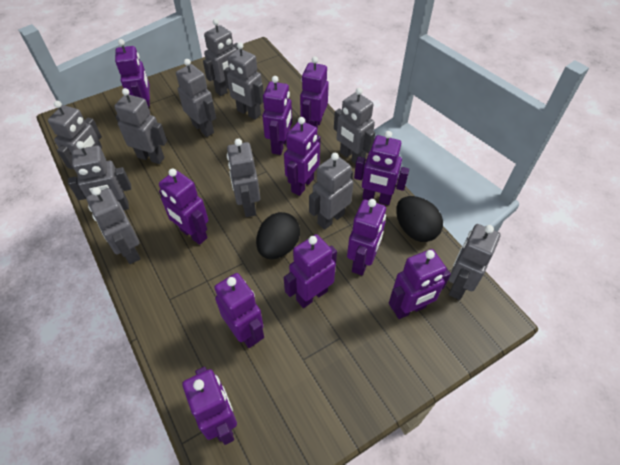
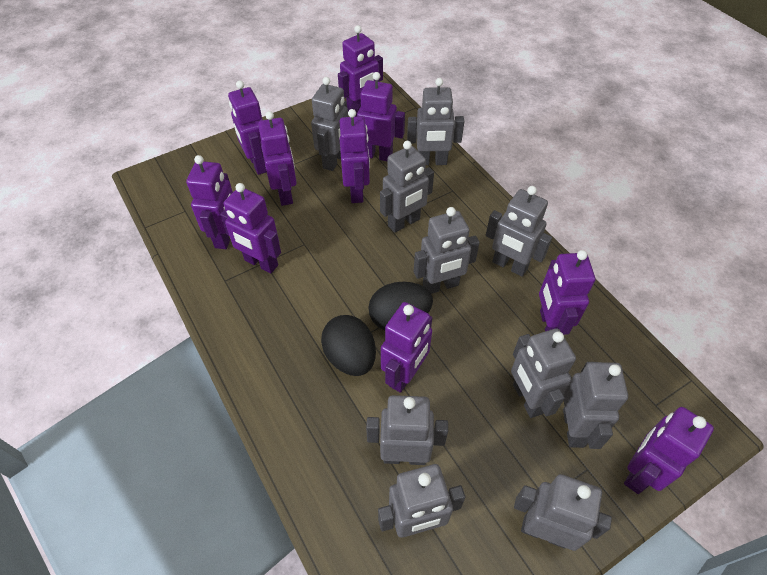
grey robot: [48,101,102,169] [68,141,131,210] [86,187,140,264] [114,88,167,164] [176,59,216,137] [203,19,238,96] [224,42,264,120] [227,139,260,217] [309,153,354,230] [334,88,375,164] [448,224,501,300] = 11 -> [311,77,348,171] [366,395,448,465] [378,464,466,538] [380,141,434,233] [407,78,464,165] [414,207,480,294] [486,186,552,277] [511,328,576,418] [514,474,612,551] [563,362,628,449] = 10
purple robot: [115,39,150,108] [159,169,208,245] [182,367,237,445] [215,273,264,348] [263,76,292,155] [284,117,321,196] [284,234,337,308] [300,56,329,130] [347,199,386,276] [354,131,409,205] [389,249,451,319] = 11 -> [186,155,233,249] [220,183,281,274] [228,80,267,175] [258,111,297,206] [338,25,383,111] [339,109,370,203] [350,72,405,161] [381,302,432,393] [539,250,595,335] [624,407,714,494] = 10

